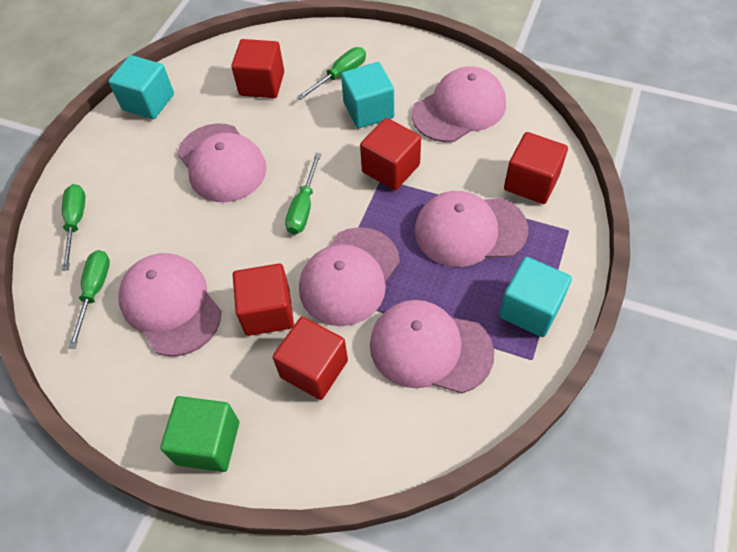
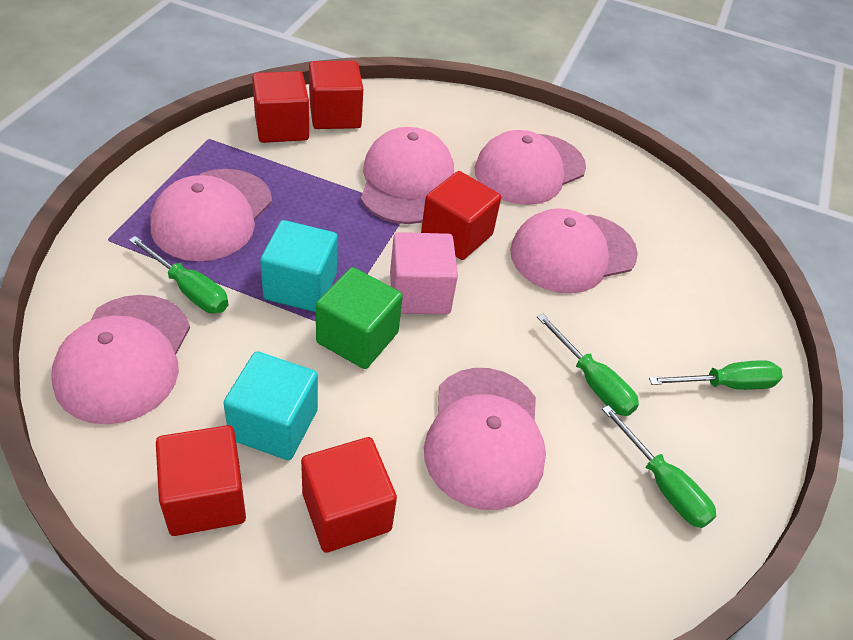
pink cube: none = 0 -> [390,232,458,314] = 1
turquoise cube: [108,55,174,119] [341,62,394,128] [499,257,572,337] = 3 -> [223,351,318,460] [260,220,338,312] = 2

